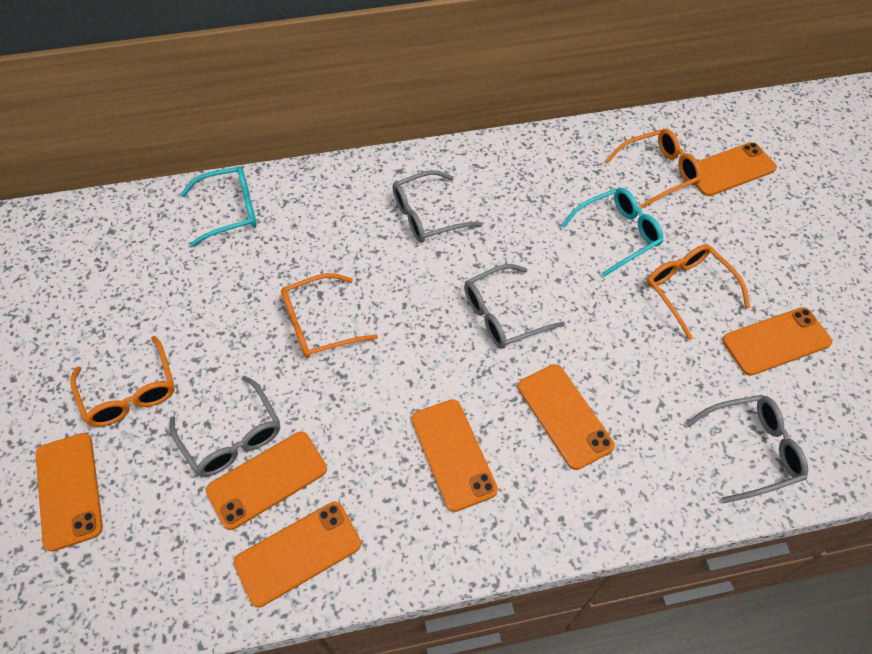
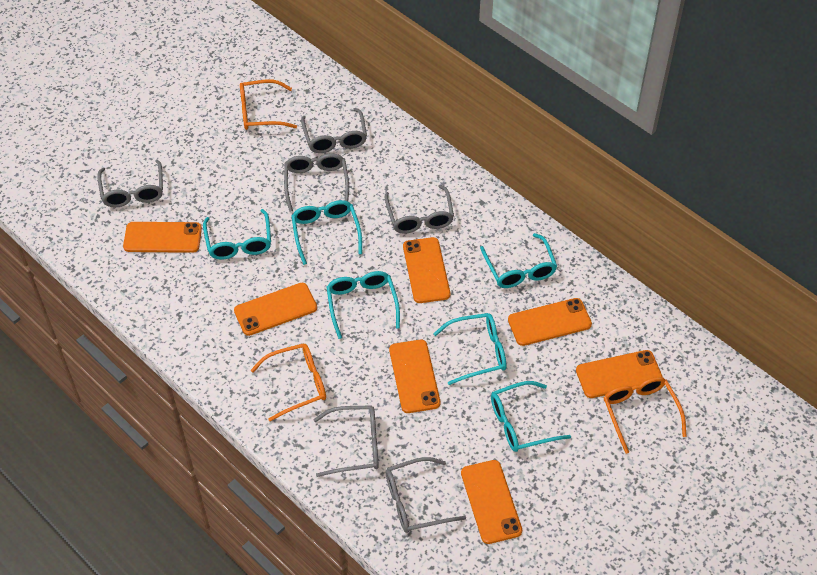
grey glasses: [169,376,280,477] [392,170,483,243] [464,264,565,349] [686,395,808,503] = 4 -> [97,159,163,207] [284,153,349,212] [301,108,367,153] [313,405,379,477] [384,184,454,234] [386,457,466,533] = 6
orange glasses: [70,336,175,427] [281,273,378,358] [606,129,702,208] [647,244,750,340] = 4 -> [240,80,297,130] [251,343,326,421] [603,377,687,454] = 3
turquoise glasses: [180,166,257,247] [561,188,663,277] = 2 -> [203,209,271,260] [291,200,362,265] [326,271,400,339] [433,313,506,385] [480,233,557,288] [491,381,571,452] = 6

